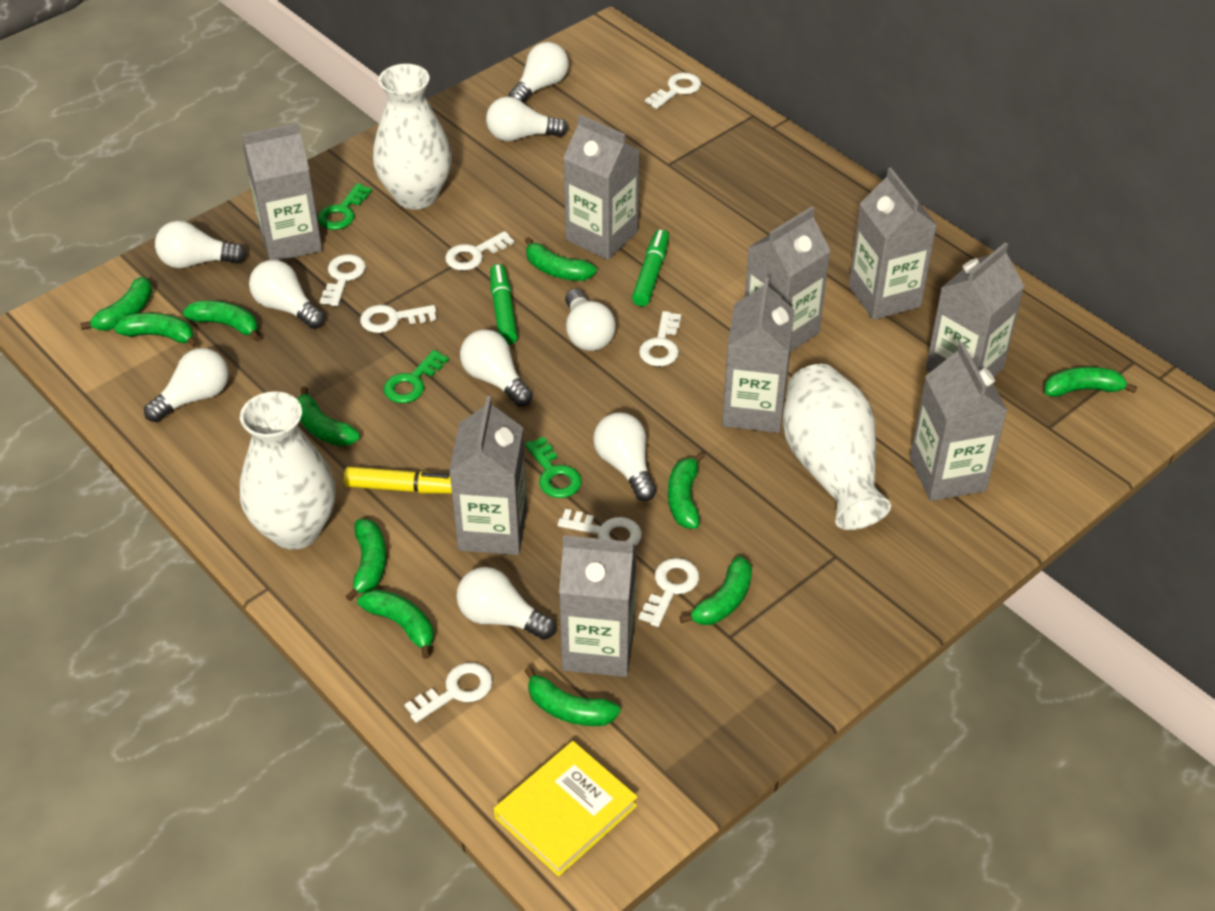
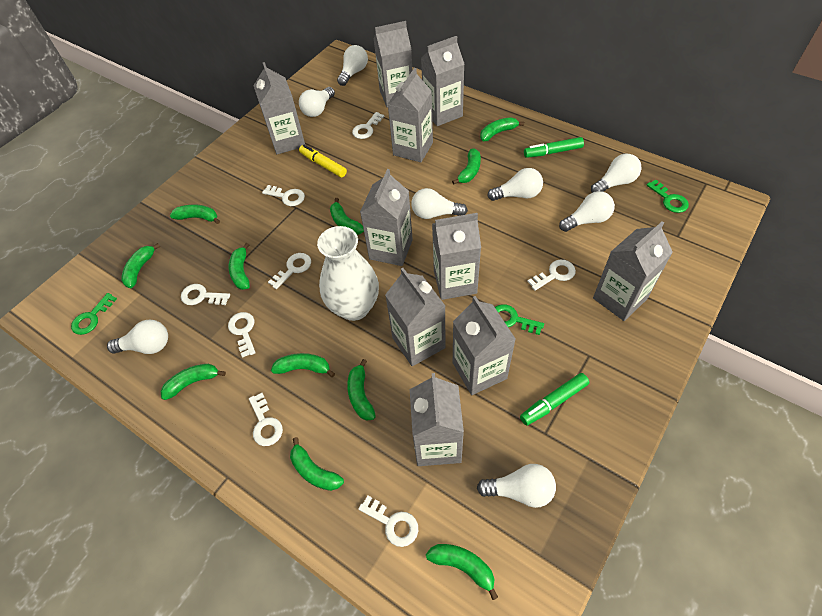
grey carton: [243,123,322,260] [449,396,527,555] [559,535,637,677] [563,115,640,260] [722,277,795,433] [745,207,831,352] [849,168,937,320] [910,342,1008,501] [926,243,1024,377] = 9 -> [253,62,305,154] [360,169,413,266] [374,21,412,108] [385,268,445,366] [388,68,433,162] [410,373,464,466] [421,36,464,126] [432,213,481,300] [453,296,516,395] [593,221,673,321] = 10
white light bulb: [144,348,229,422] [155,221,246,269] [249,260,325,329] [456,567,556,640] [460,329,533,407] [486,97,568,141] [508,42,569,102] [565,289,616,351] [593,412,656,501] = 9 -> [107,320,168,354] [299,87,335,117] [337,45,368,86] [411,188,468,219] [477,464,556,508] [487,168,543,201] [559,191,615,232] [591,154,641,193] = 8
white vase: [240,391,336,550] [373,64,452,209] [783,364,891,530] = 3 -> [317,226,379,321] = 1
yellow book: [494,741,638,877] = 1 -> none = 0

